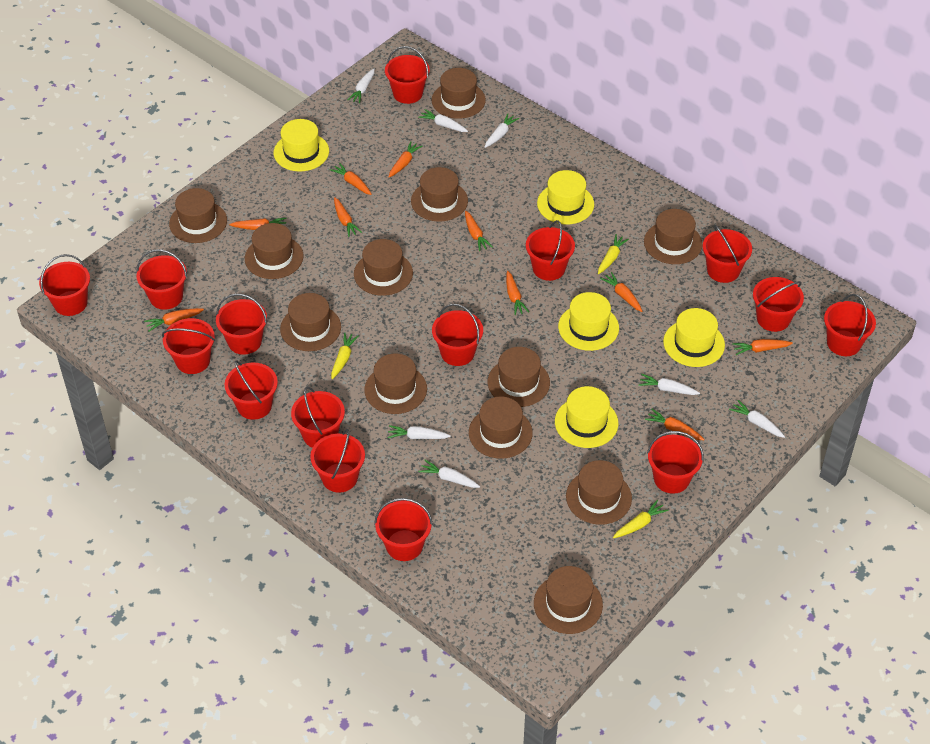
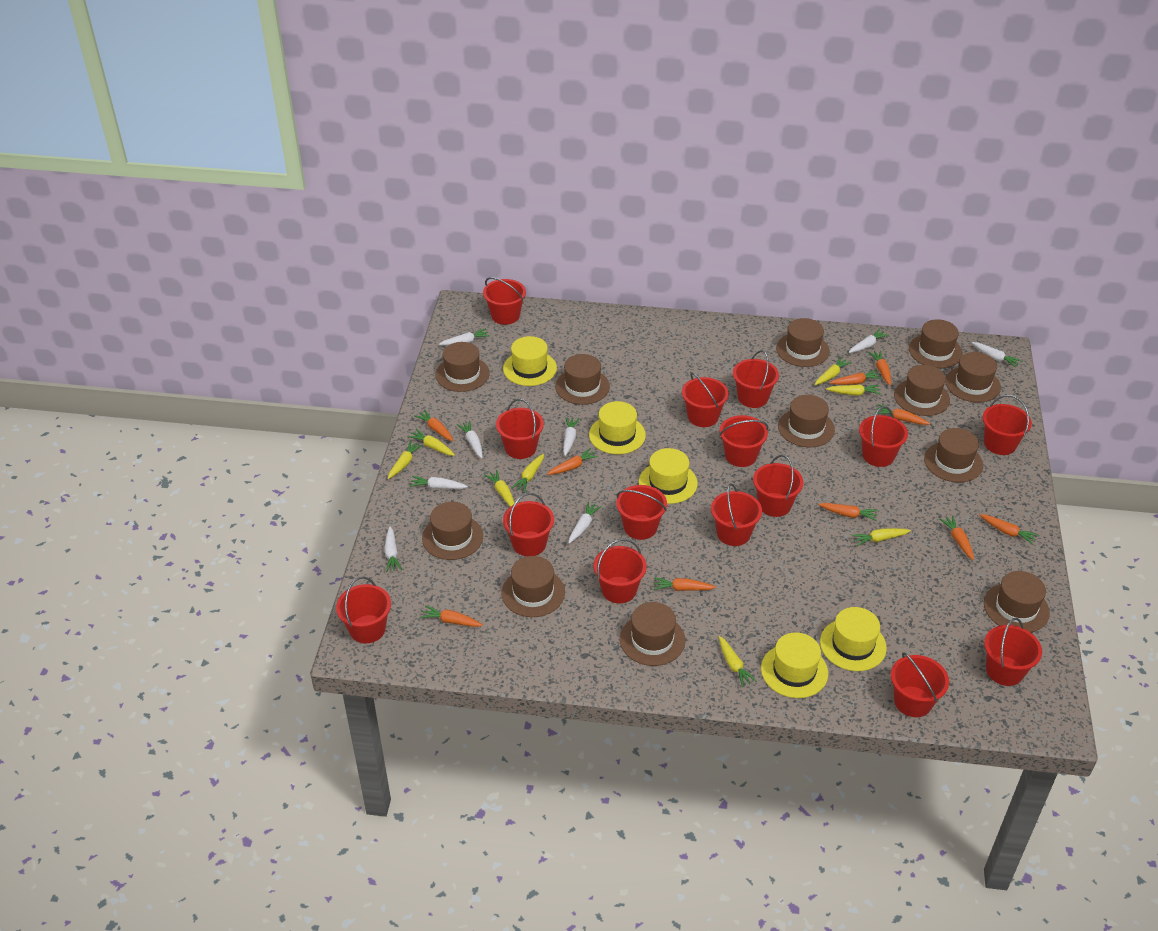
white carrot: [347,69,375,103] [387,425,451,439] [418,109,468,132] [419,460,480,488] [485,113,519,148] [638,374,700,395] [729,400,785,438] = 7 -> [385,526,402,572] [410,476,468,489] [439,328,490,346] [457,421,483,458] [563,417,580,456] [569,502,602,544] [849,329,889,353] [972,342,1022,368] = 8
yellow carrot: [331,332,359,379] [598,234,629,274] [613,500,668,538] = 3 -> [388,441,423,479] [407,429,455,456] [484,470,514,507] [512,454,544,493] [719,636,757,687] [815,357,852,385] [826,385,881,395] [852,528,911,546] = 8

